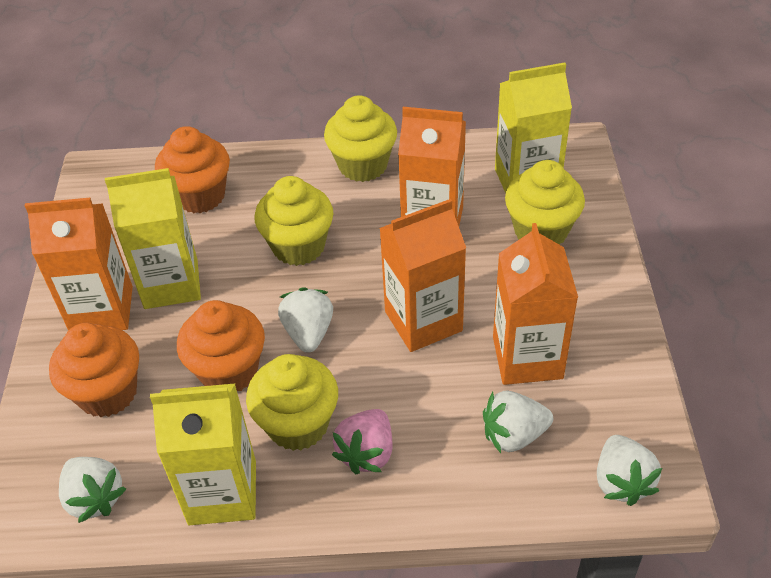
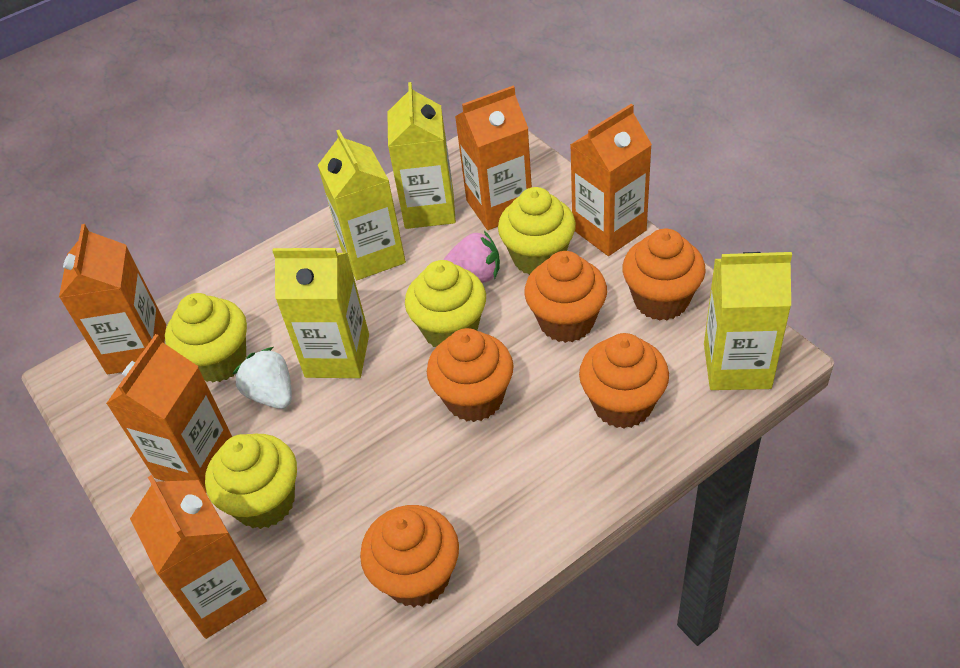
orange carton: [25,198,133,330] [380,199,466,352] [398,107,466,226] [493,223,578,385] = 4 -> [59,224,166,374] [106,334,232,492] [130,475,267,639] [455,86,532,230] [570,104,652,256] = 5
orange cupcake: [49,323,139,417] [155,126,230,213] [177,300,265,391] = 3 -> [360,505,459,607] [427,328,514,422] [524,251,607,343] [579,333,669,428] [622,229,706,320] = 5
white strawberry: [59,457,127,523] [278,287,333,353] [483,391,553,453] [597,435,662,506] = 4 -> [233,347,292,409] = 1
yellow carton: [105,168,201,309] [150,384,256,525] [495,62,572,193] = 3 -> [272,248,369,378] [318,130,406,280] [387,82,456,229] [704,252,792,390] = 4

